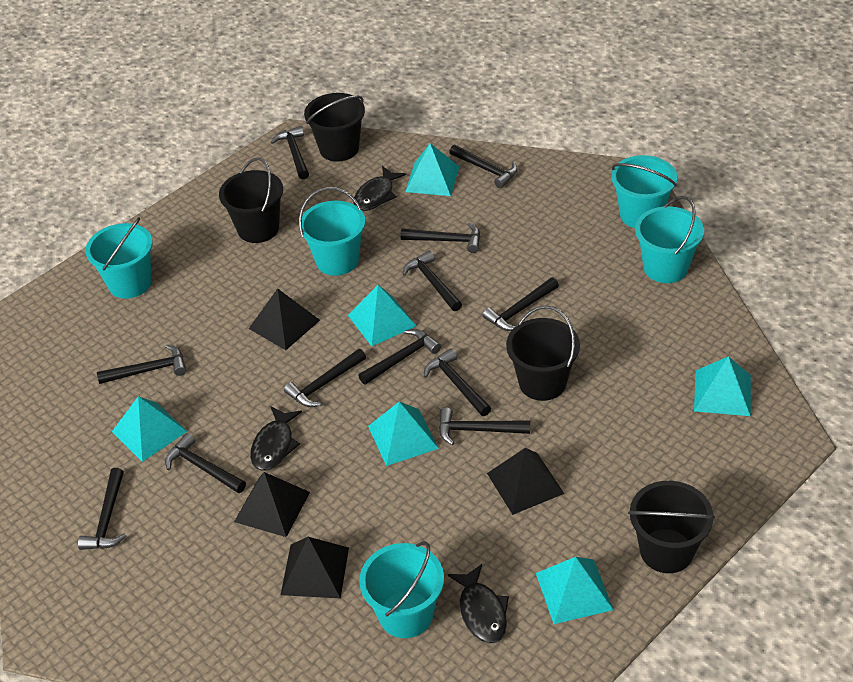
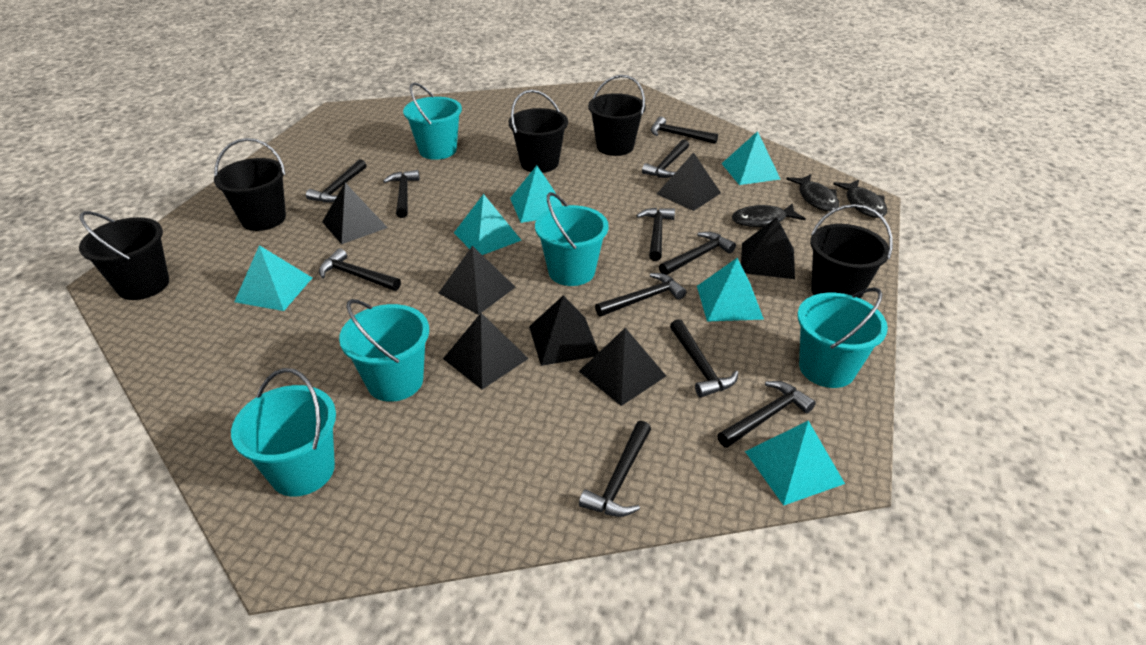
black bucket: [219,157,283,243] [304,93,365,162] [506,306,580,401] [628,481,715,573] = 4 -> [79,211,169,300] [214,138,286,231] [509,90,568,173] [588,75,646,156] [810,204,893,299] = 5
black hammer: [78,468,126,550] [97,345,186,384] [165,433,246,493] [271,126,309,179] [284,349,366,407] [358,329,441,385] [400,223,480,253] [402,251,462,311] [424,348,491,416] [439,408,530,446] [449,145,518,188] [482,277,559,331] = 12 -> [306,159,366,203] [319,248,401,291] [383,170,420,218] [579,421,651,517] [595,273,686,317] [636,208,675,261] [642,139,689,178] [651,117,718,144] [659,232,736,275] [670,319,738,398] [717,381,816,448] = 11
black pyramid: [234,472,310,537] [249,288,320,350] [281,537,349,599] [487,448,564,515] = 4 -> [322,183,388,244] [439,246,515,315] [443,313,529,389] [529,295,599,366] [579,328,666,406] [657,152,721,211] [741,217,795,279] = 7

